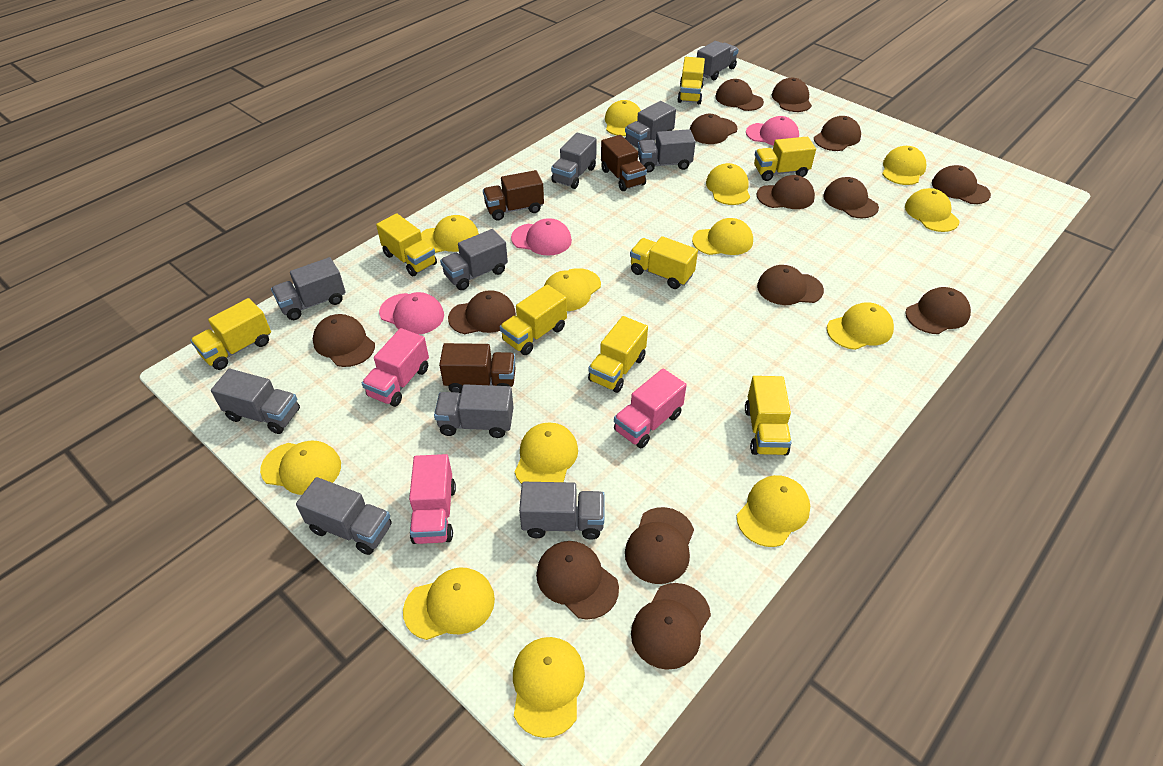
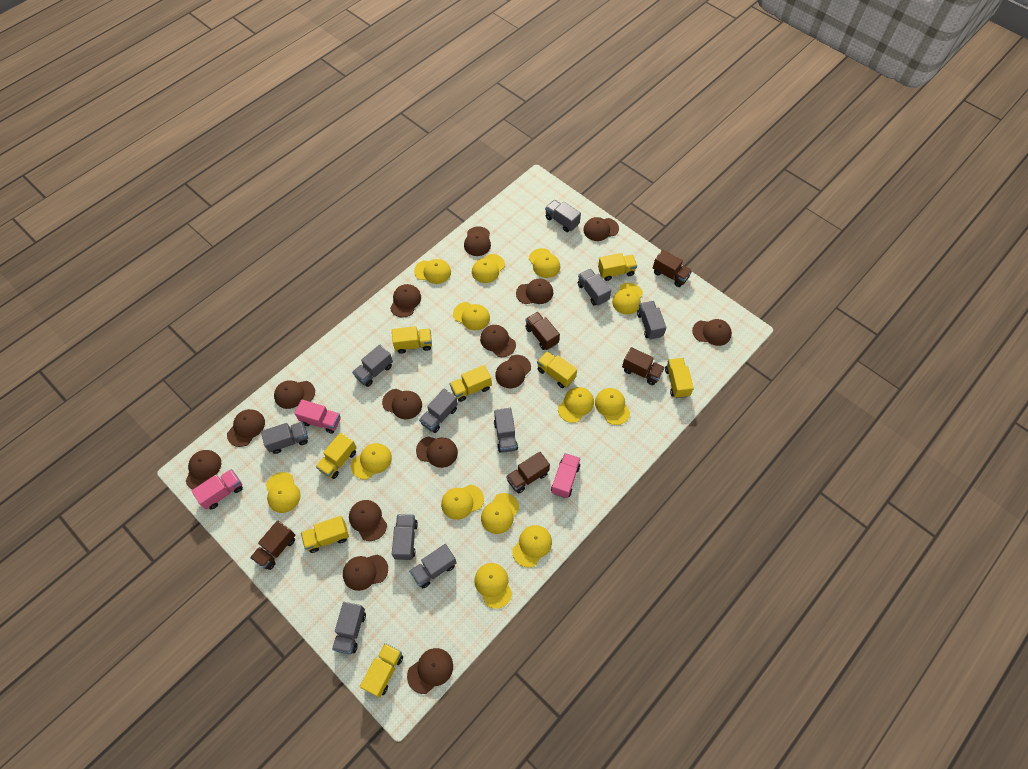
brown cap: [313,314,375,367] [448,290,516,334] [536,541,619,619] [625,507,694,584] [631,583,711,670] [690,114,738,144] [715,79,764,111] [756,175,815,209] [757,265,824,305] [772,78,812,112] [814,116,861,151] [823,177,879,219] [905,287,971,334] [932,165,991,204] = 14 -> [186,450,221,490] [227,409,265,447] [274,380,315,409] [343,554,388,591] [349,500,387,541] [382,389,422,419] [390,284,421,318] [407,648,453,694] [416,437,458,468] [464,226,491,256] [480,325,516,357] [495,355,531,388] [516,279,553,304] [583,217,619,241] [692,319,732,346] = 15
brown truck: [439,343,516,393] [483,170,544,220] [601,135,647,191] = 3 -> [250,520,295,570] [506,452,550,494] [525,312,560,350] [622,347,665,385] [653,250,692,287] = 5
pink cap: [379,292,444,335] [511,218,572,256] [746,116,799,146] = 3 -> none = 0

